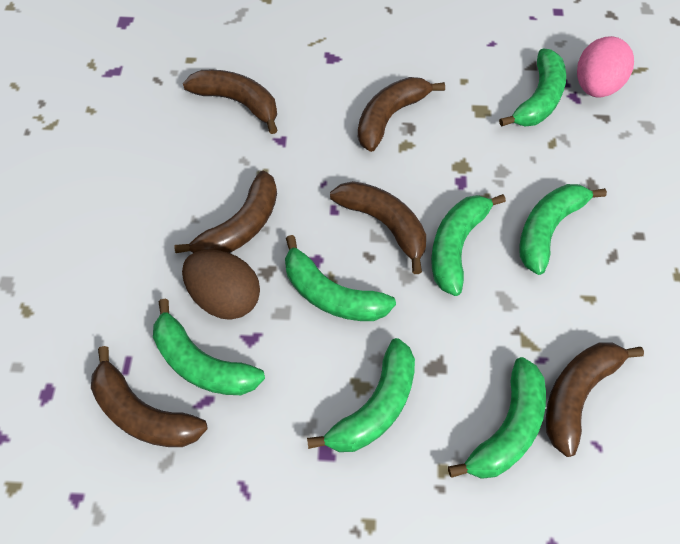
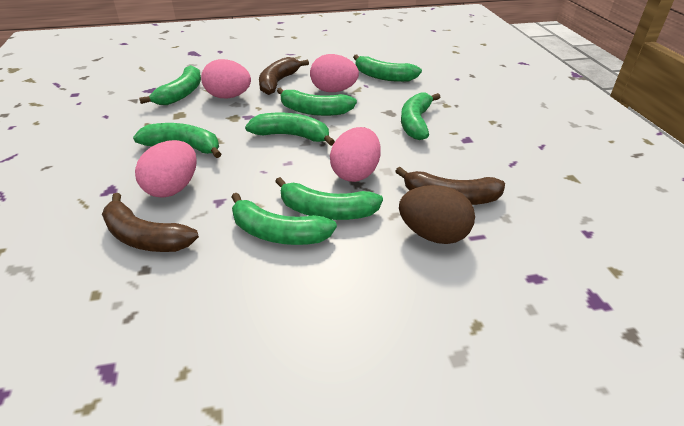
brown banana: [91,346,208,447] [175,171,277,253] [183,70,278,134] [330,181,426,274] [358,77,445,152] [546,343,644,457] = 6 -> [102,193,199,252] [259,57,309,95] [395,167,505,205] = 3
green banana: [153,299,265,395] [285,235,396,321] [307,338,415,452] [431,194,506,296] [448,357,546,479] [499,49,566,127] [519,184,607,275] = 7 -> [133,123,221,158] [139,65,201,105] [231,193,337,245] [245,113,335,146] [275,177,383,220] [277,87,357,116] [353,55,422,82] [401,92,440,140] = 8
pink egg: [577,36,634,97] = 1 -> [135,140,197,198] [201,59,251,98] [310,54,359,92] [330,127,381,182] = 4

